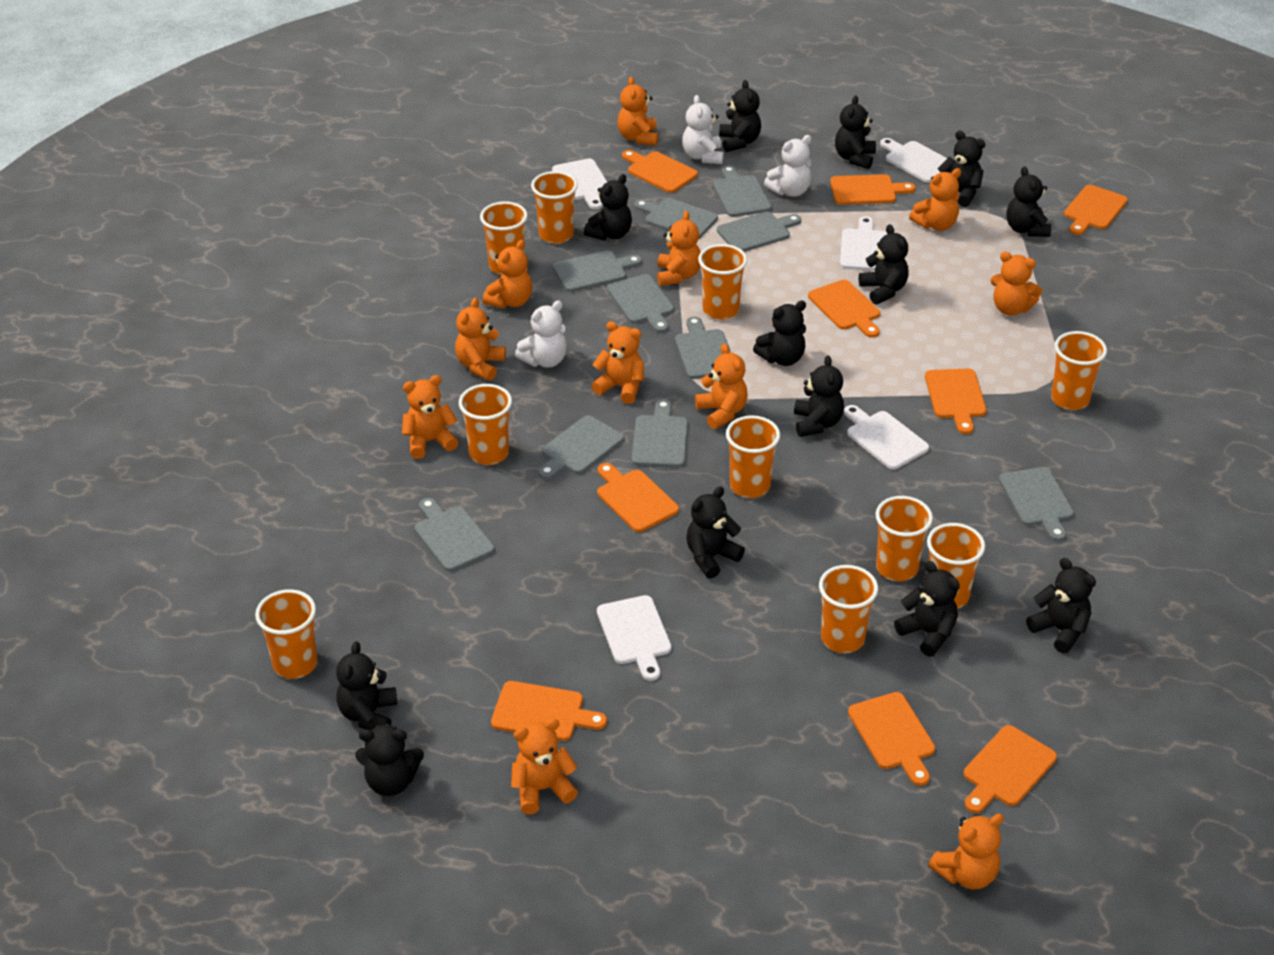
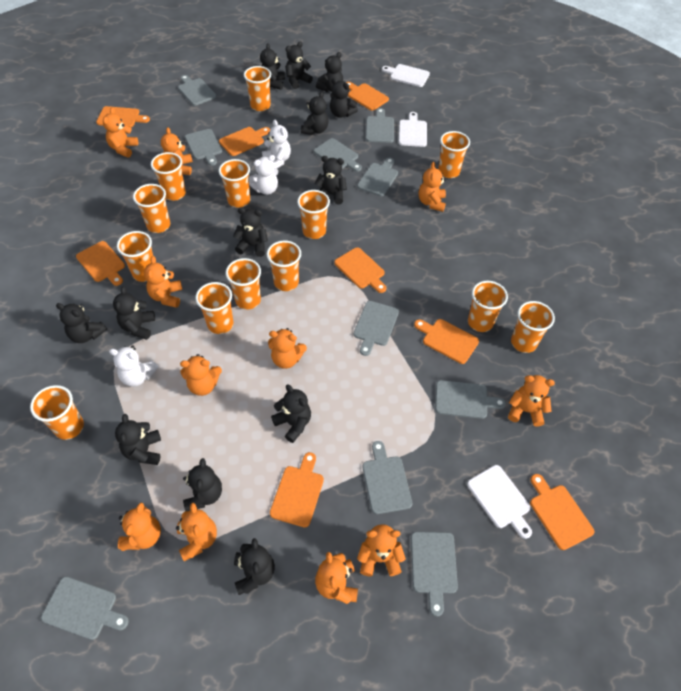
orange cup: [255,589,318,679] [459,384,512,465] [480,201,528,275] [531,171,578,244] [698,244,747,320] [726,415,780,498] [819,565,878,653] [875,496,933,581] [927,523,985,609] [1051,331,1107,410] = 10 -> [30,385,84,440] [117,231,153,282] [133,184,170,233] [151,152,186,201] [195,282,233,334] [218,159,250,208] [225,258,261,310] [244,66,271,111] [266,240,301,291] [297,190,330,239] [438,131,470,178] [468,281,508,332] [511,301,555,353] = 13
orange cutting board: [491,681,607,741] [597,463,679,532] [622,150,698,193] [808,280,880,338] [830,174,915,205] [848,692,935,786] [925,368,987,434] [963,725,1057,813] [1064,185,1128,235] = 9 -> [76,241,125,286] [96,106,150,128] [219,127,270,156] [270,452,324,527] [334,247,386,293] [346,82,389,111] [414,319,479,364] [530,474,595,550] = 8
white cutting board: [552,158,607,209] [597,595,672,681] [840,216,887,271] [844,405,929,469] [880,138,947,183] = 5 -> [382,64,430,87] [399,112,427,147] [467,465,532,539] = 3

